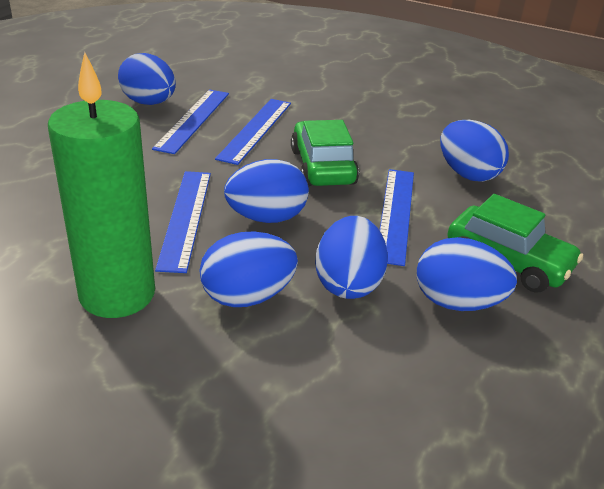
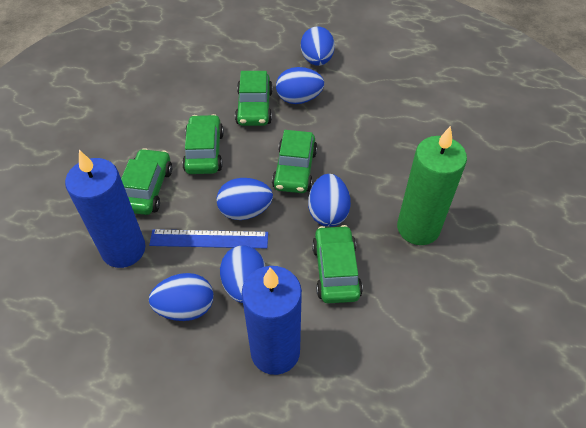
blue candle: none = 0 -> [65,150,146,268] [242,266,302,375] = 2
blue ruler: [152,89,229,154] [155,171,211,273] [215,99,291,165] [380,169,414,266] = 4 -> [149,229,268,248] = 1
green car: [291,120,359,186] [447,194,583,293] = 2 -> [121,148,172,215] [182,114,224,174] [235,71,273,126] [272,130,317,193] [312,225,363,303] = 5

